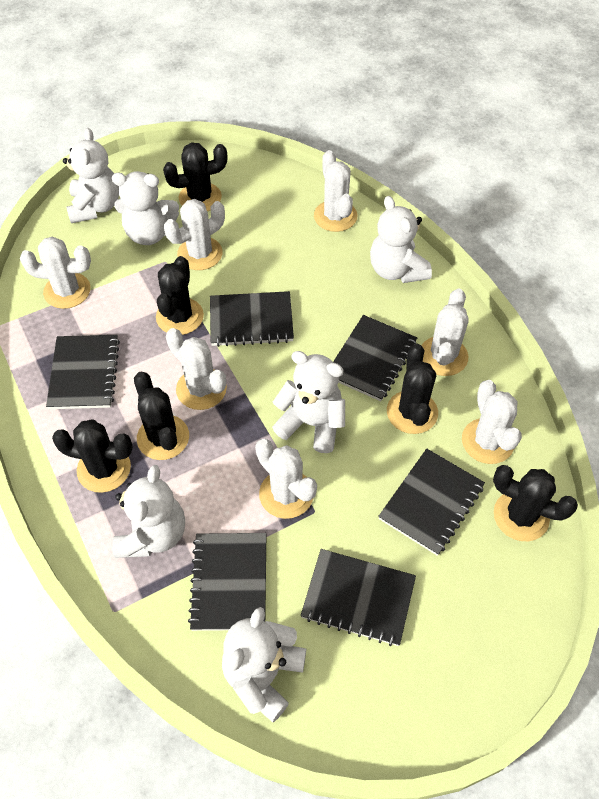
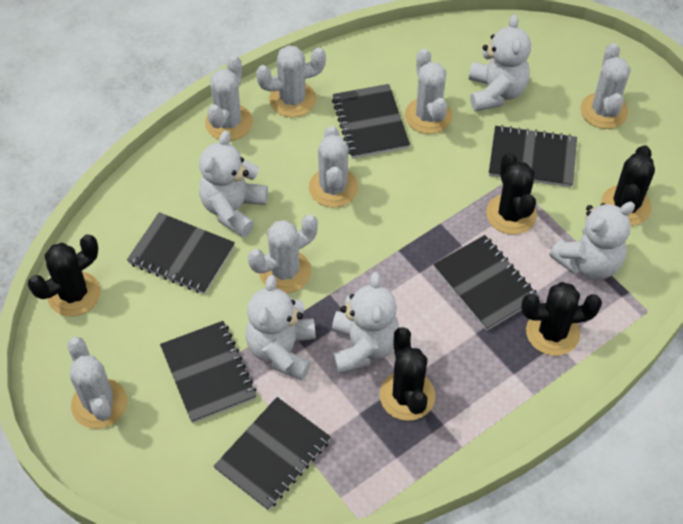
black cactus: [52,419,133,493] [134,372,189,460] [156,256,204,335] [163,143,227,211] [387,344,438,434] [493,465,578,541] = 6 -> [28,234,101,316] [380,327,435,421] [486,153,537,235] [521,282,602,356] [601,145,655,226] = 5
white teddy bear: [63,128,119,223] [112,171,179,245] [112,465,185,558] [222,607,306,722] [272,351,345,453] [370,196,432,283] = 6 -> [199,131,268,237] [246,275,316,380] [332,272,399,373] [469,14,531,111] [550,202,635,280] = 5

